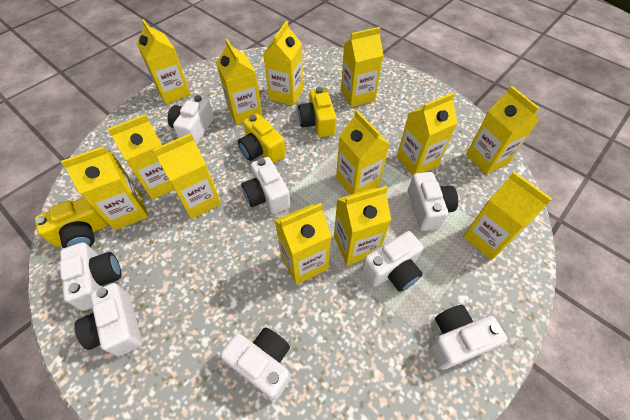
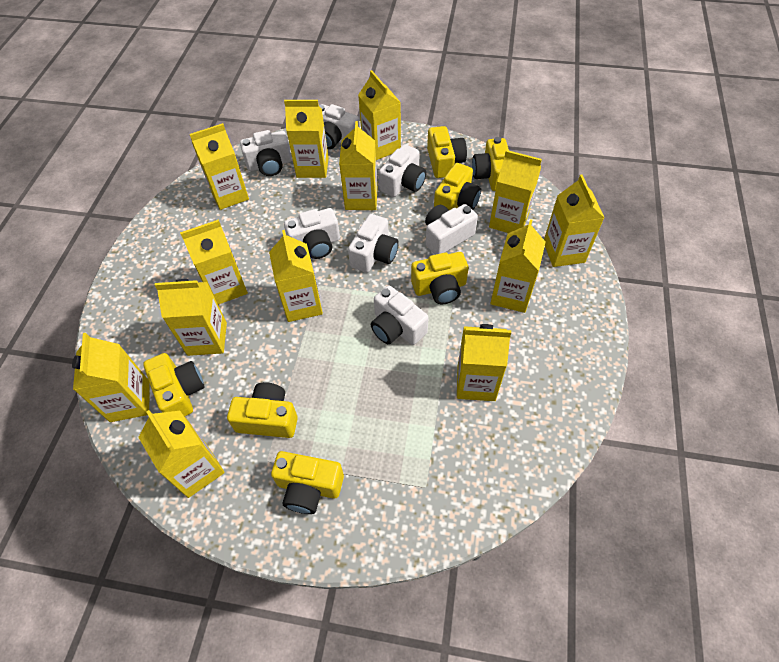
white camera: [60,242,121,311] [74,283,142,356] [168,95,214,145] [220,327,291,400] [241,157,290,214] [362,231,424,292] [408,172,458,231] [429,305,507,370] = 8 -> [240,130,292,176] [284,208,340,259] [319,104,360,149] [348,214,399,273] [371,286,429,345] [379,144,426,197] [425,204,478,255] = 7
yellow camera: [35,197,108,248] [238,114,286,164] [298,87,336,137] = 3 -> [143,353,205,416] [227,382,298,438] [271,451,344,514] [411,252,469,304] [427,126,467,178] [434,163,481,210] [472,137,509,191] = 7

